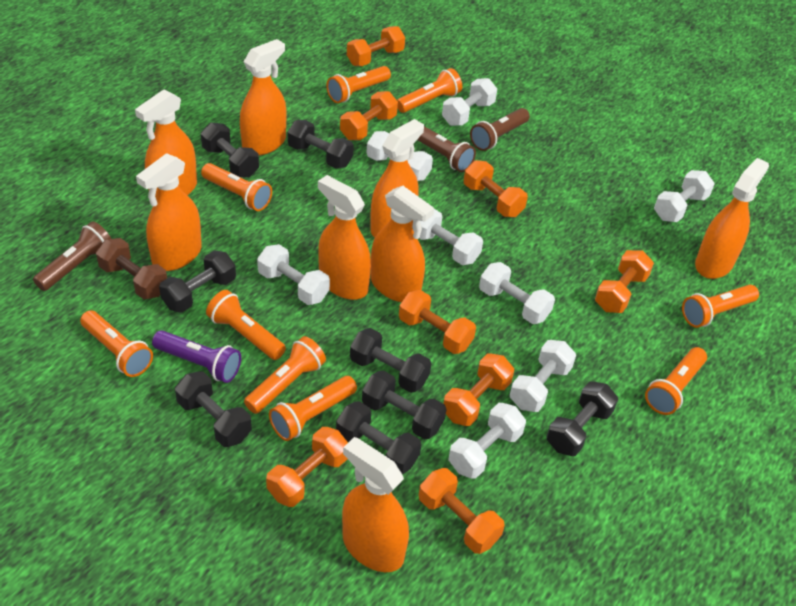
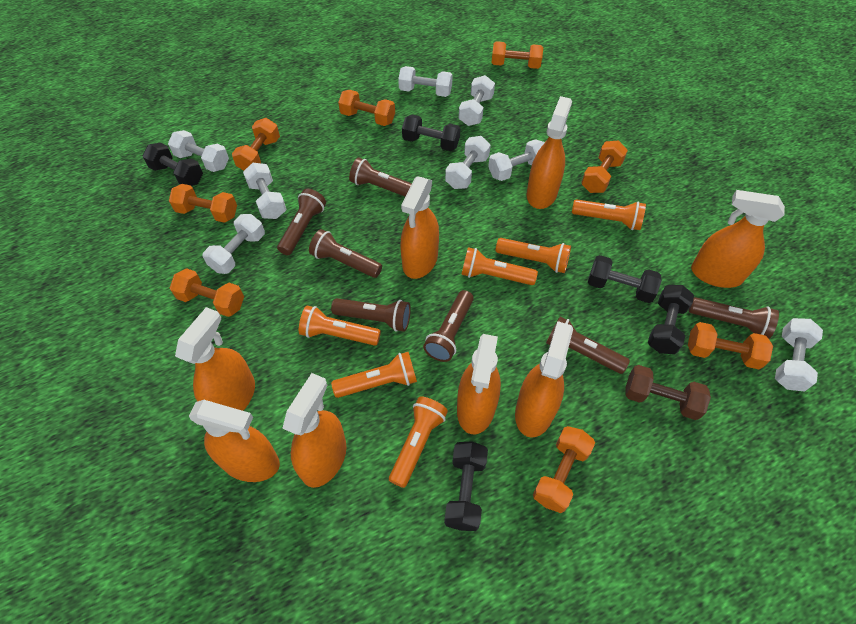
black dumbbell: [159,250,236,313] [175,371,252,447] [201,123,259,178] [288,120,354,168] [336,401,421,474] [350,328,432,393] [362,370,446,439] [547,381,618,456] = 8 -> [143,143,203,186] [402,115,460,151] [444,441,488,531] [588,255,662,303] [648,285,694,354] = 5
brown flashlight: [33,221,111,291] [417,126,476,172] [470,108,530,151] = 3 -> [277,189,326,255] [309,229,382,278] [331,298,411,332] [349,157,412,196] [423,290,474,362] [546,317,630,374] [689,297,779,339] = 7
orange flashlight: [80,310,153,377] [201,163,272,211] [206,290,286,360] [244,336,326,414] [269,376,357,441] [327,66,391,103] [397,68,462,113] [645,347,707,415] [682,285,759,328] = 9 -> [299,306,381,346] [331,352,417,398] [389,397,448,488] [461,247,538,285] [496,238,571,273] [572,199,646,230] = 6
purple flashlight: [152,330,241,383] = 1 -> none = 0

